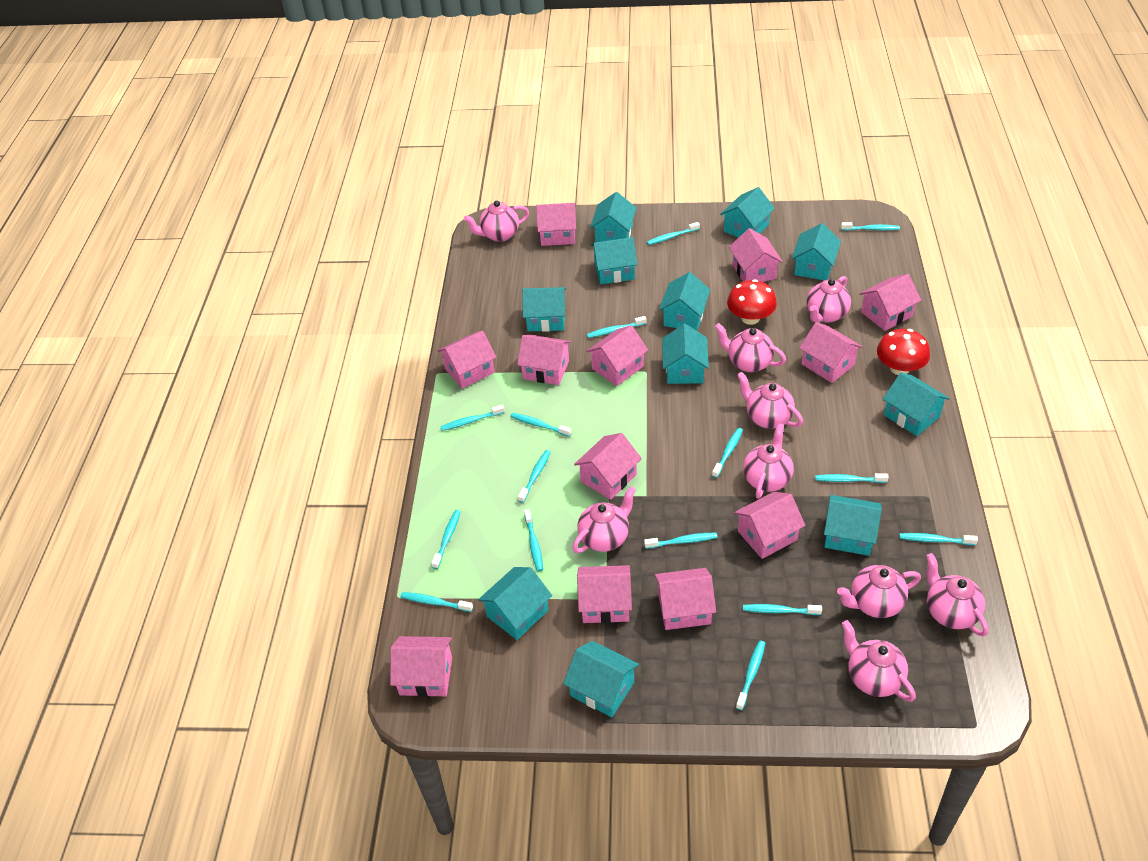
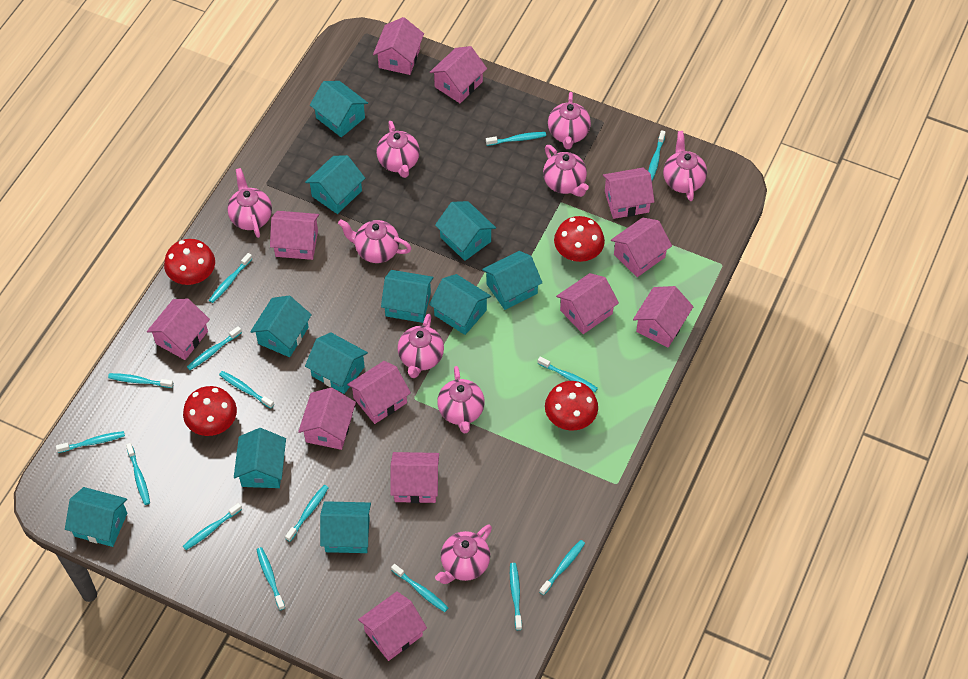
red mushroom: [727,279,777,325] [877,329,930,375] = 2 -> [164,239,215,285] [183,386,237,436] [545,381,598,431] [554,216,605,262] = 4

